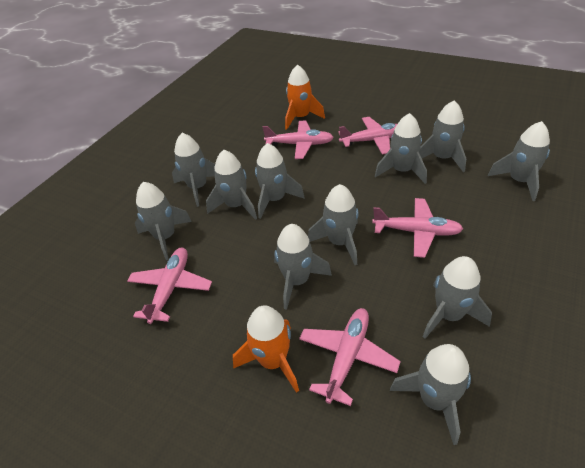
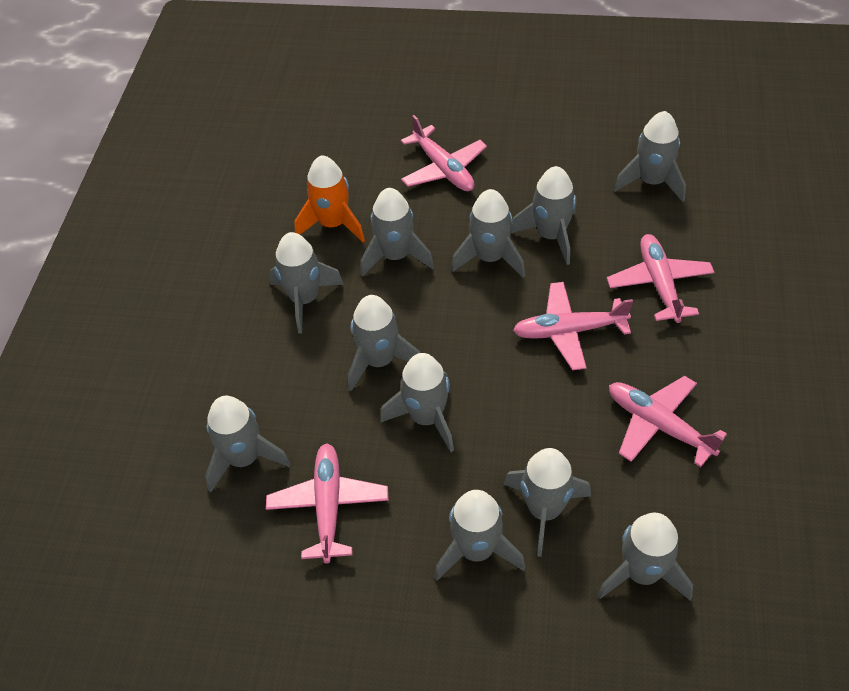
orange rocket: [233,305,299,393] [285,64,325,130] = 2 -> [294,155,365,242] = 1

